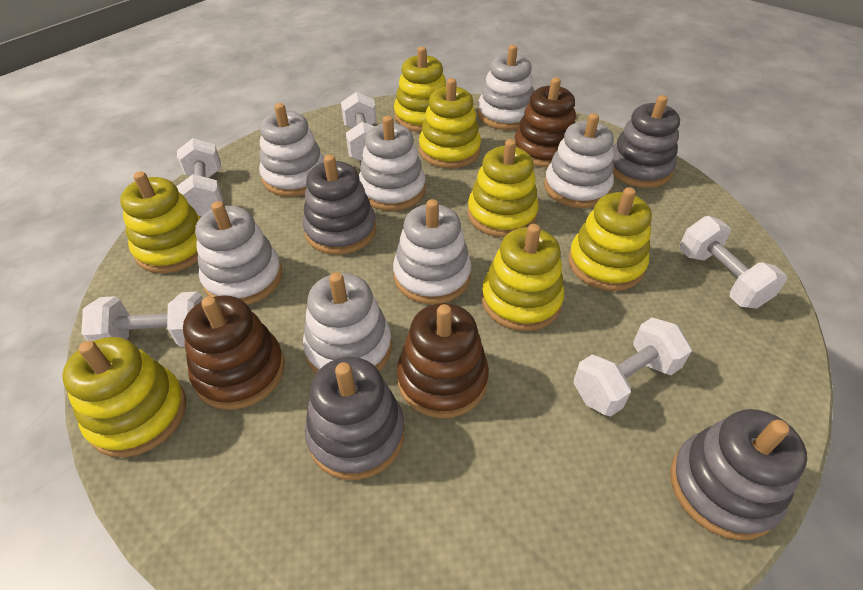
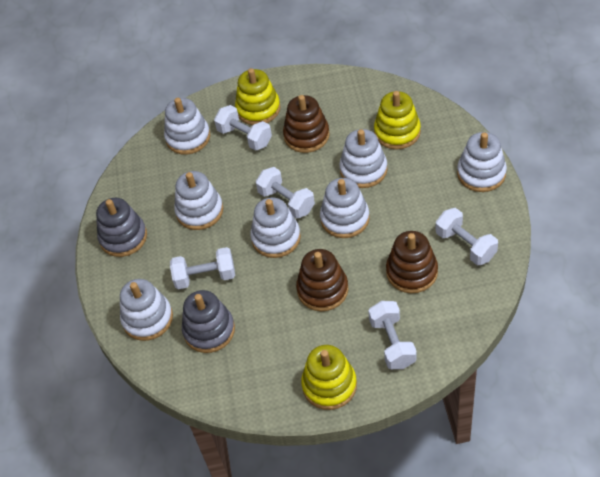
grey stacking toy: [303,155,376,255] [305,357,405,480] [613,95,680,188] [670,409,807,540] = 4 -> [96,198,147,257] [182,290,235,353] = 2
yellow stacking toy: [62,337,186,457] [120,171,200,273] [394,47,446,132] [419,78,481,168] [467,139,539,237] [481,224,564,331] [568,187,652,291] = 7 -> [235,68,280,125] [301,345,357,410] [374,91,421,149] = 3

